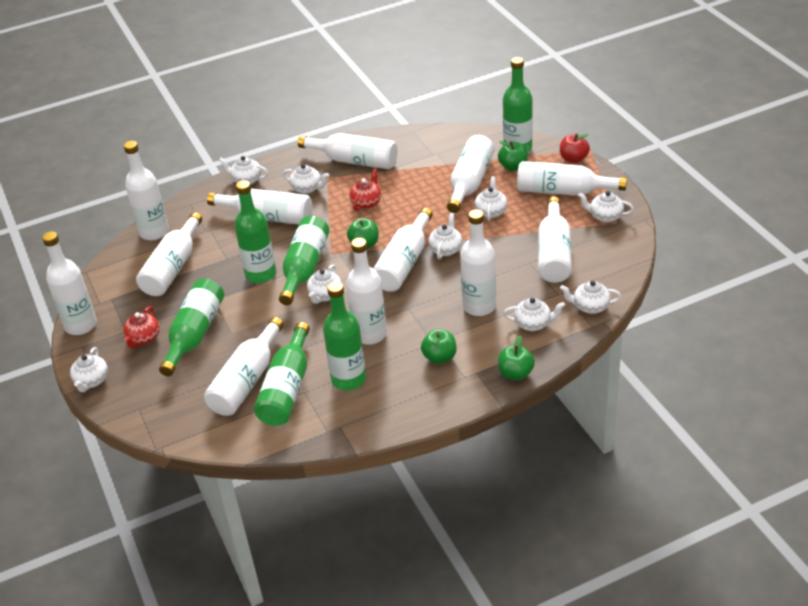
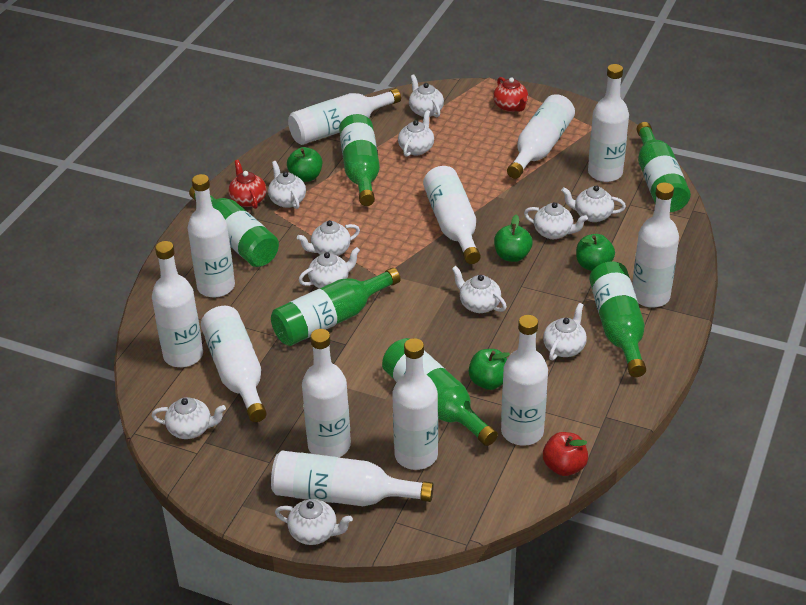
white teapot: [70,347,108,392] [219,156,268,185] [283,164,329,194] [307,264,341,304] [428,213,462,259] [475,176,507,221] [503,298,565,331] [560,280,621,314] [578,191,634,223] = 9 -> [152,397,226,439] [268,161,306,209] [275,499,353,545] [297,220,360,256] [298,247,360,288] [398,110,434,157] [409,74,444,117] [452,266,507,313] [524,202,588,239] [543,303,587,360] [561,185,626,222] = 11

